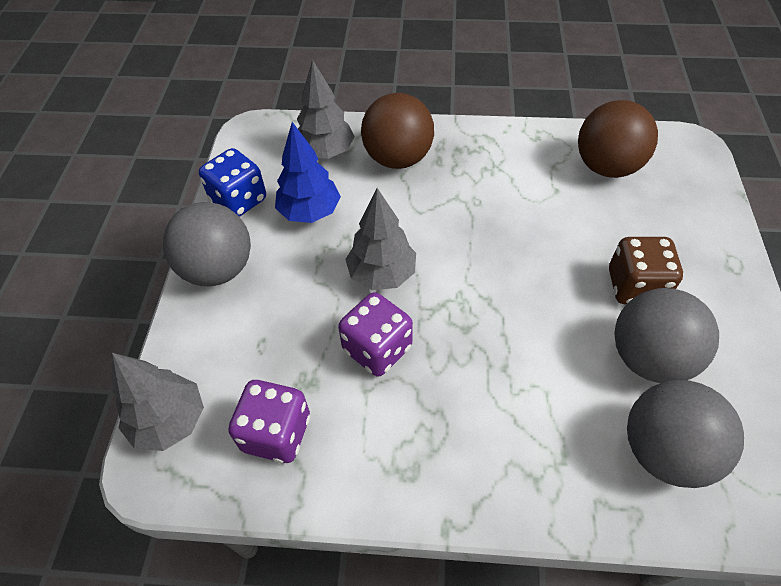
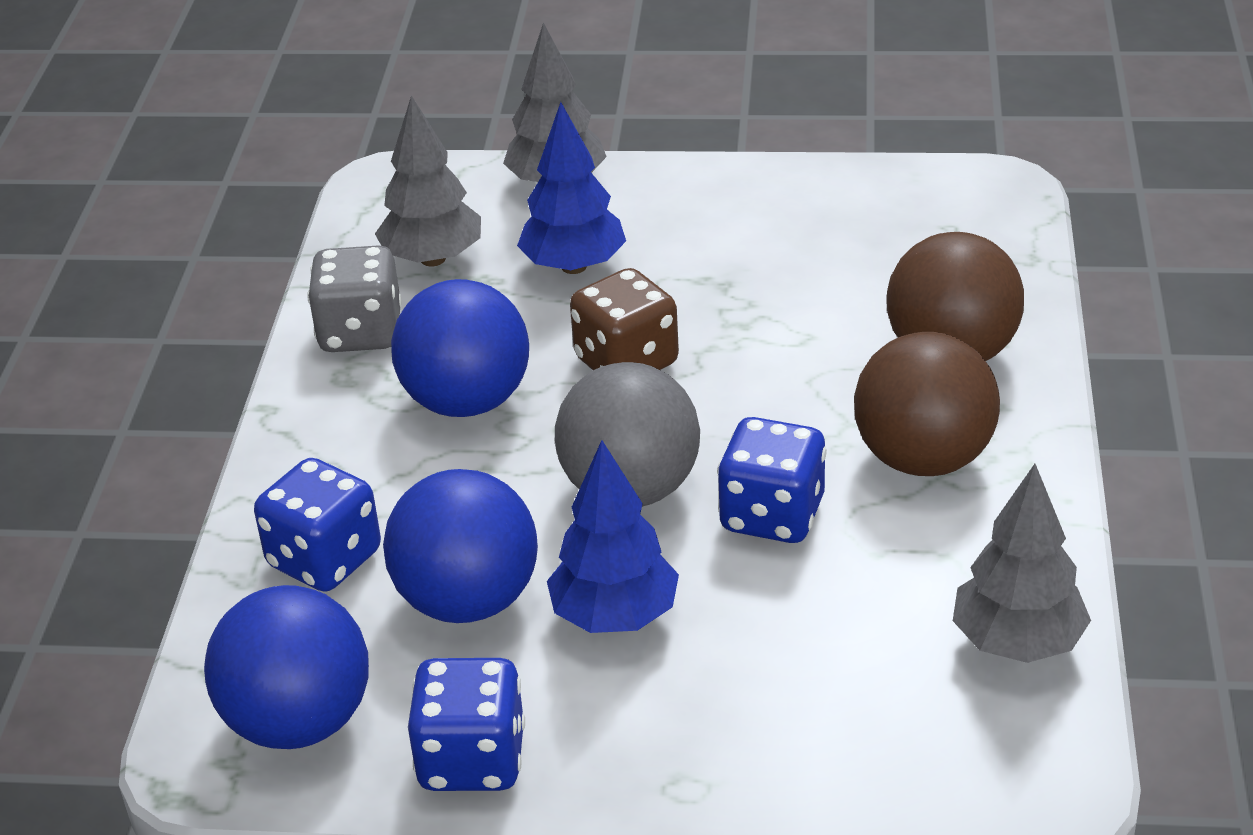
blue ball: none = 0 -> [204,585,369,749] [383,469,538,623] [391,279,529,417] = 3
blue dice: [199,148,266,217] = 1 -> [254,458,381,592] [408,658,525,791] [717,417,827,543] = 3
blue tree: [275,122,341,223] = 1 -> [517,102,626,274] [547,440,679,633] = 2
grey ball: [163,202,251,286] [614,288,719,383] [627,380,744,488] = 3 -> [555,362,700,507] = 1
grey dice: none = 0 -> [307,245,402,352] = 1
purple dice: [228,380,310,463] [338,292,413,376] = 2 -> none = 0

